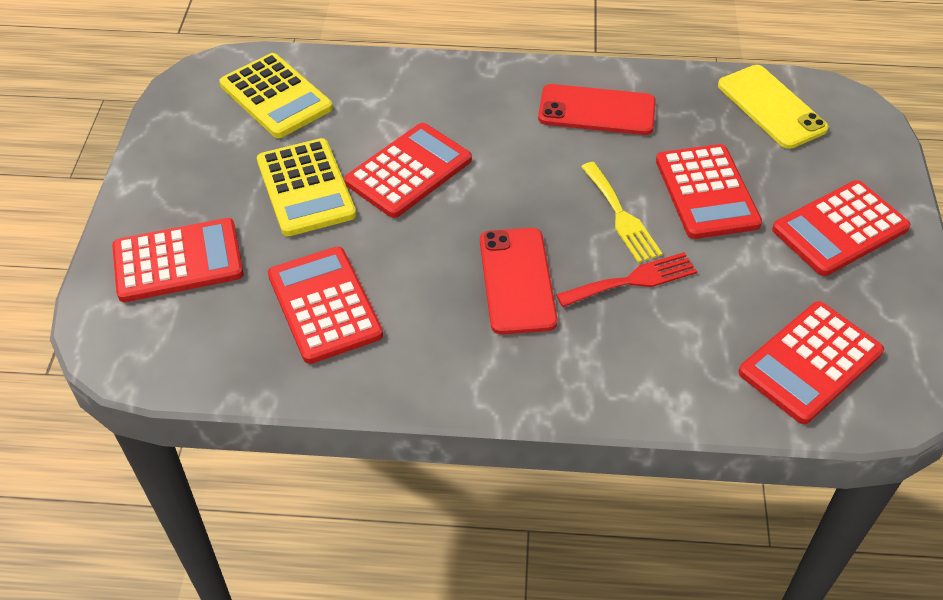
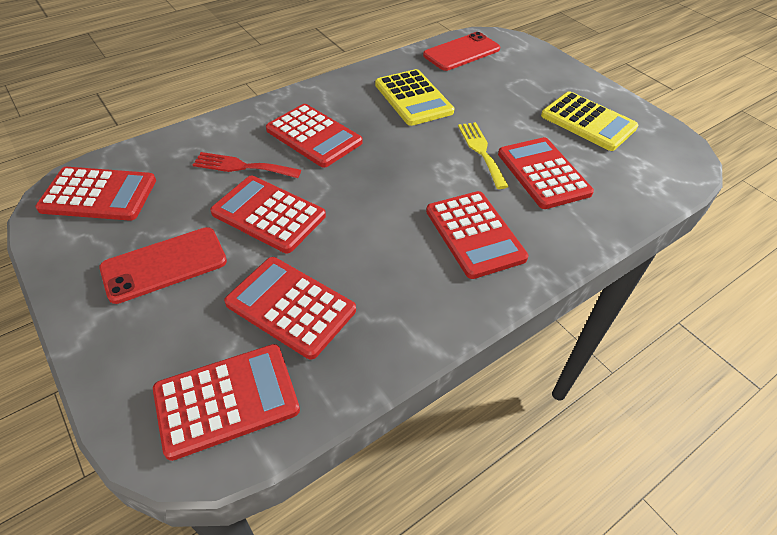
red calculator: [112,218,244,302] [268,246,383,364] [345,123,472,218] [656,144,762,239] [738,301,884,424] [772,180,910,276] = 6 -> [35,167,156,221] [153,344,300,461] [210,176,326,253] [224,257,356,360] [266,104,363,168] [426,191,528,279] [498,137,594,209] = 7
yellow phone: [718,65,829,149] = 1 -> none = 0

